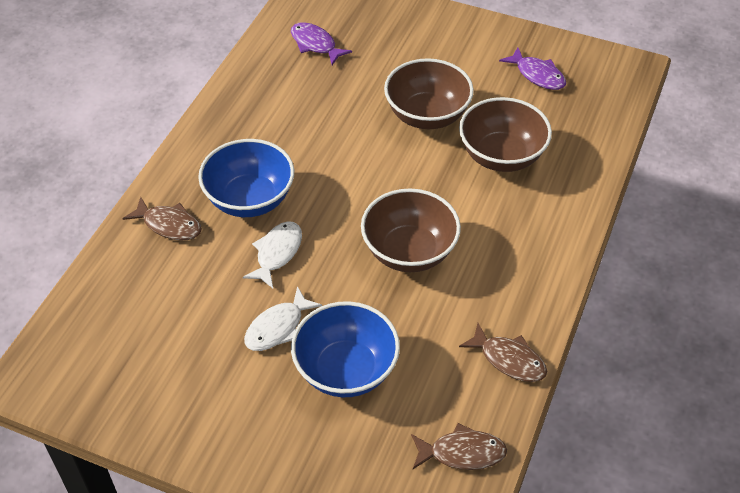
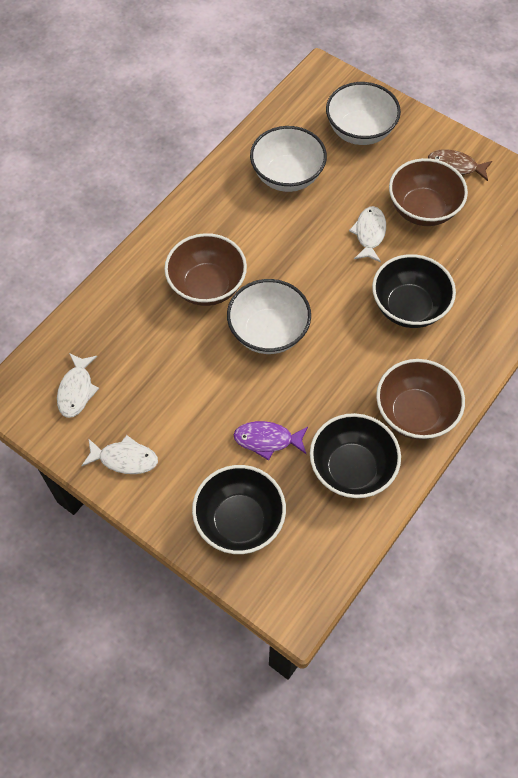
black bowl: none = 0 -> [192,465,286,554] [310,413,401,498] [372,254,456,328] = 3
blue bowl: [198,139,294,217] [291,301,400,397] = 2 -> none = 0
brown fish: [122,197,202,241] [411,423,507,470] [459,323,547,382] = 3 -> [428,150,492,181] = 1
purple fish: [291,22,352,65] [499,47,566,90] = 2 -> [234,421,308,461] = 1
white bowl: none = 0 -> [227,279,311,354] [250,126,327,192] [326,82,401,145] = 3
white fish: [243,221,302,288] [244,286,322,351] = 2 -> [57,353,99,418] [81,435,158,474] [349,206,386,262] = 3

